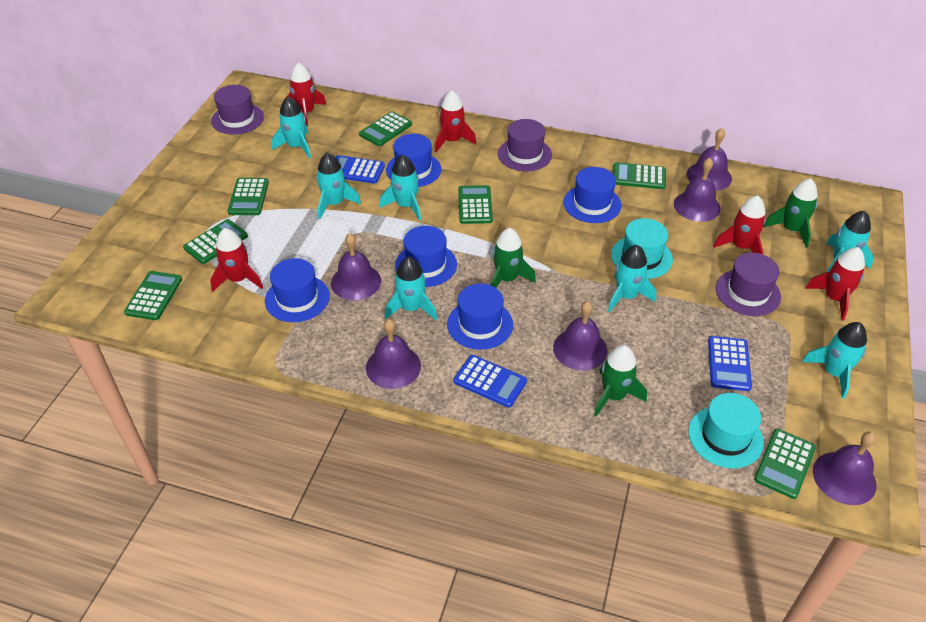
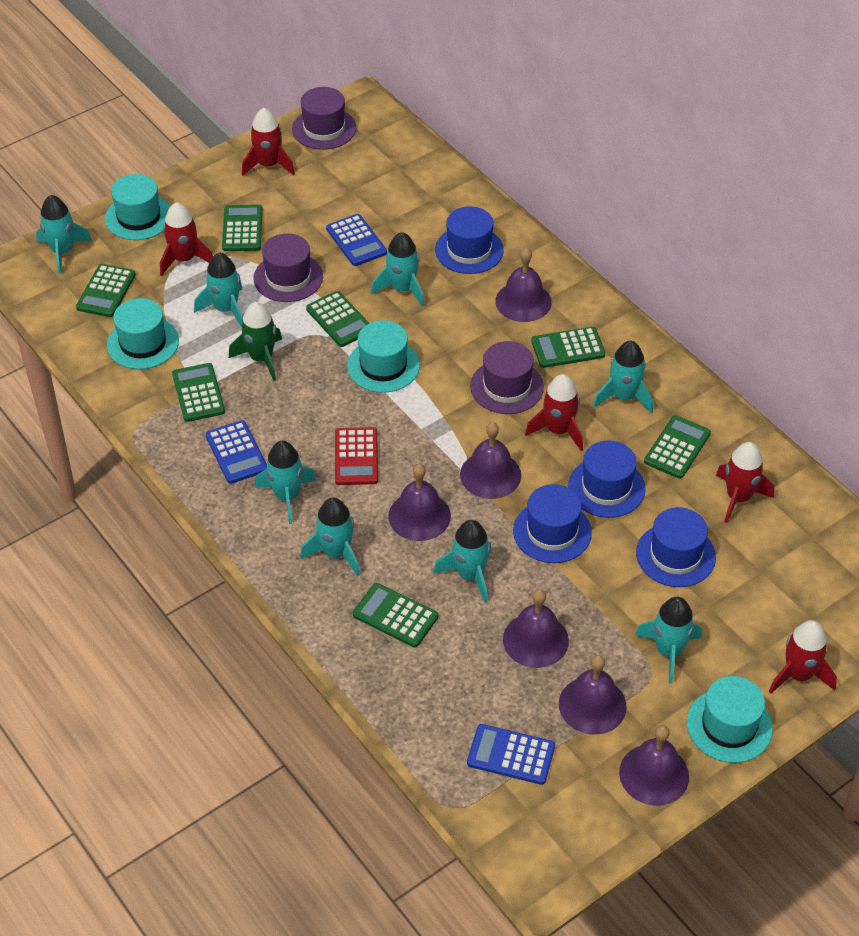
blue hat: [265,258,330,322] [386,134,441,187] [395,226,457,287] [447,284,513,350] [563,167,621,223] = 5 -> [435,206,504,274] [513,484,592,563] [568,441,646,518] [636,507,716,587] = 4
green rocket: [490,228,536,288] [594,345,647,416] [764,178,818,248] = 3 -> [229,302,282,381] = 1
red calculator: none = 0 -> [335,427,378,485] = 1
turquoise hat: [611,218,673,279] [688,393,764,468] = 2 -> [105,174,170,240] [107,298,179,369] [347,320,420,393] [687,676,773,763] = 4
turquoise rocket: [272,96,311,159] [316,152,361,219] [380,154,421,221] [385,257,437,320] [608,245,656,312] [802,322,867,399] [826,211,874,272] = 7 -> [36,195,92,274] [194,252,243,328] [255,441,316,524] [300,498,360,576] [371,232,424,307] [434,520,492,603] [593,341,653,413] [635,597,702,683] = 8

